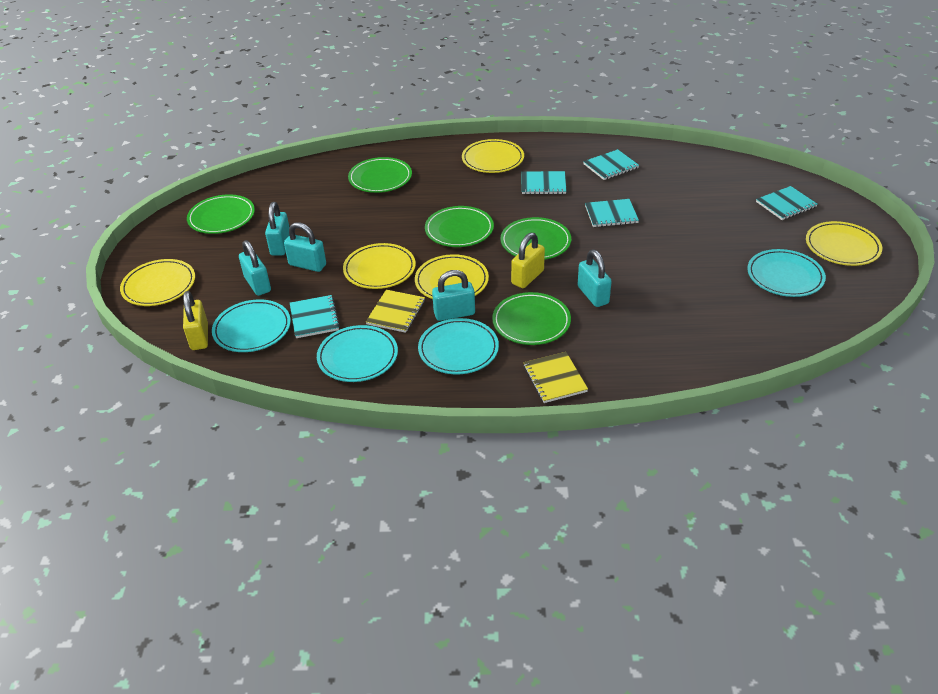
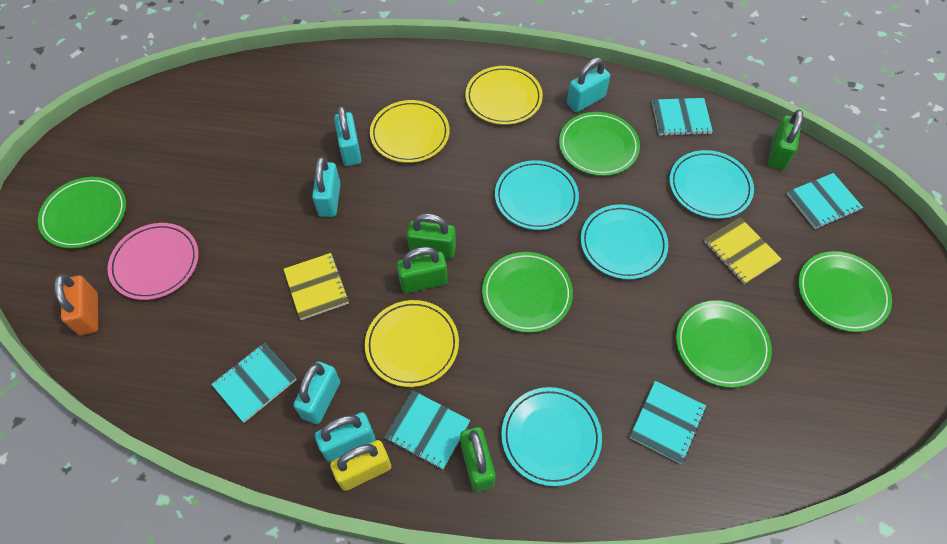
green padlock: none = 0 -> [397,247,448,293] [407,213,456,259] [460,427,495,492] [768,110,803,170] = 4
orange padlock: none = 0 -> [54,274,98,335] = 1
pink plate: none = 0 -> [108,223,199,300] = 1
yellow padlock: [183,291,208,350] [511,233,545,288] = 2 -> [330,440,391,491] = 1
yellow plate: [120,259,195,306] [343,243,416,289] [415,254,489,299] [462,139,524,173] [806,221,882,266] = 5 -> [365,300,459,387] [370,100,450,163] [465,66,543,125] = 3

